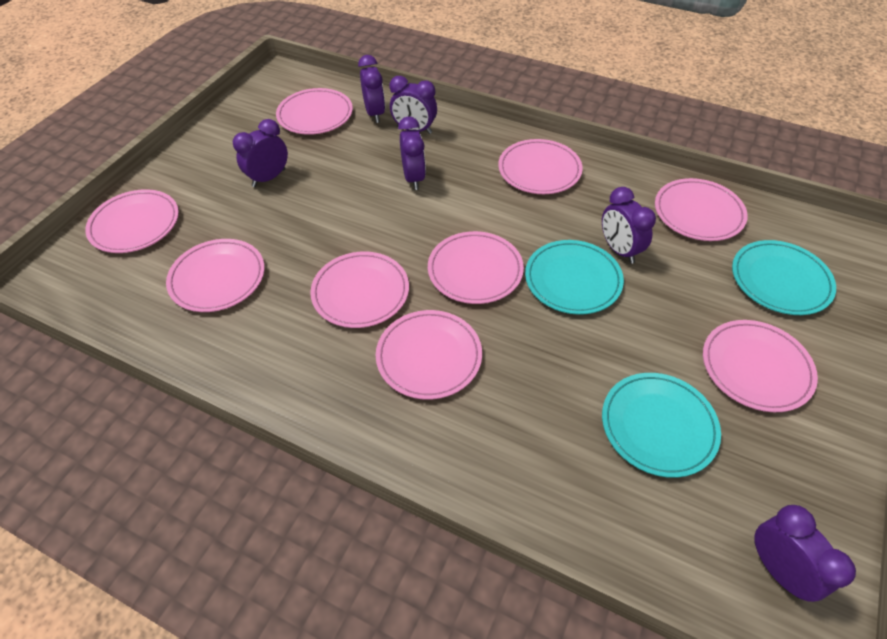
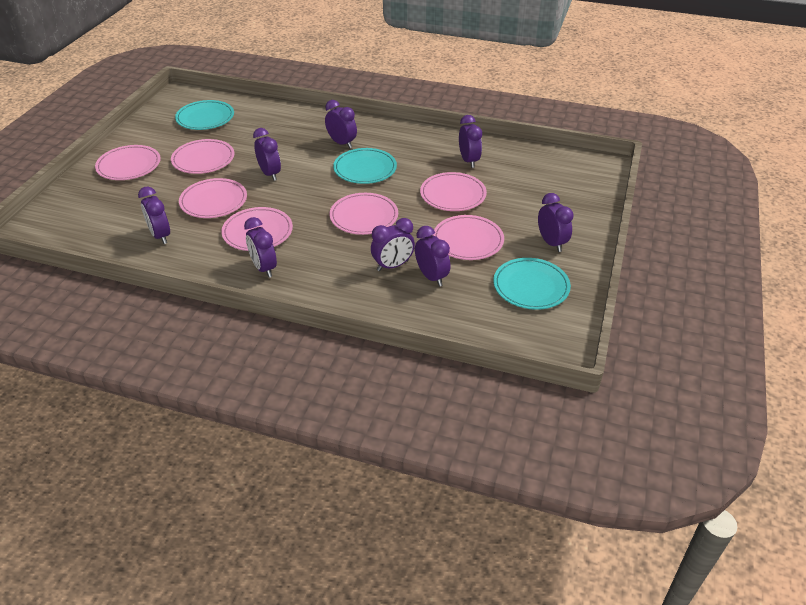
pink plate: [85,189,179,253] [166,239,265,312] [276,88,353,135] [310,252,409,328] [376,310,482,400] [428,231,524,304] [498,139,583,194] [655,178,748,241] [703,320,818,412] = 9 -> [95,145,161,180] [171,139,234,174] [179,178,247,218] [221,207,293,251] [330,193,398,235] [420,172,487,211] [433,215,504,260] = 7
purple clock: [233,119,288,187] [358,55,385,123] [389,76,437,134] [398,117,426,190] [602,187,656,264] [754,505,856,602] = 6 -> [138,187,170,244] [244,217,277,278] [253,128,281,181] [325,100,357,148] [371,218,415,271] [415,226,450,287] [459,115,482,168] [538,193,574,252] = 8

